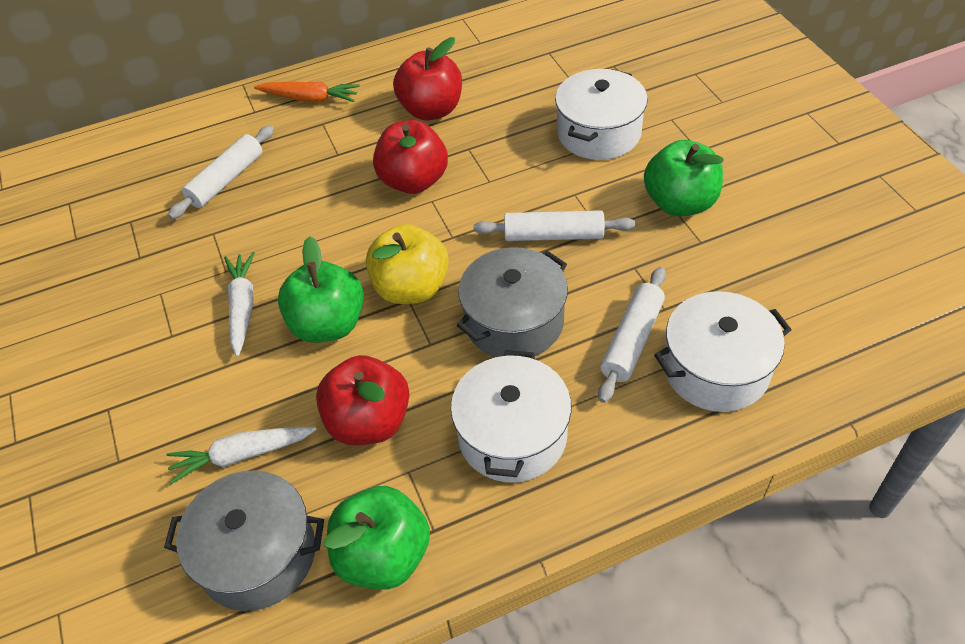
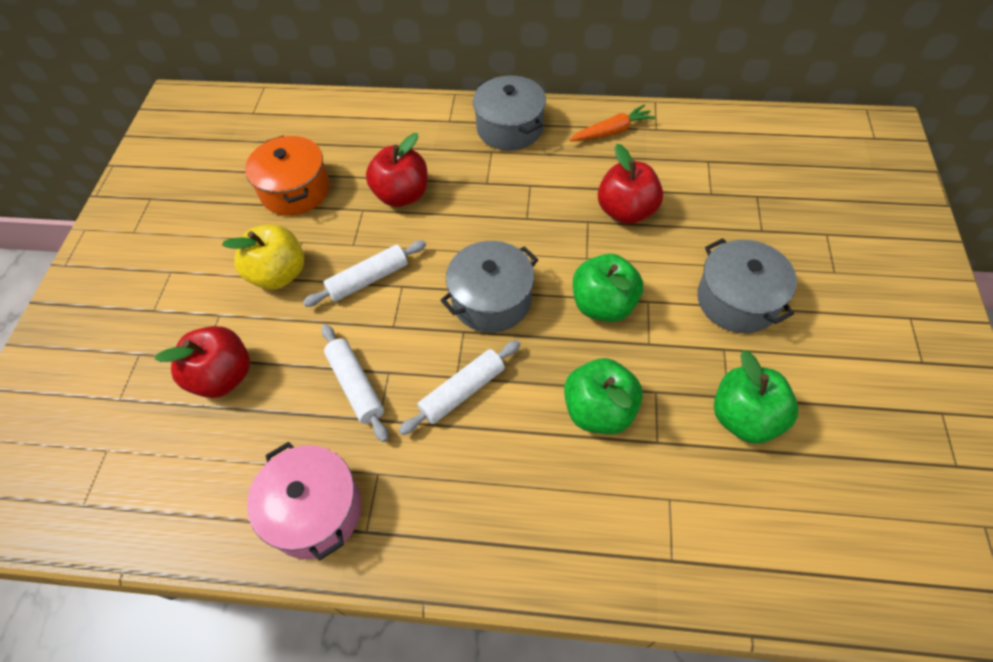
grey pot: [164,470,324,611] [457,247,568,357] = 2 -> [440,241,538,333] [473,76,546,151] [697,238,797,333] = 3
orange pot: none = 0 -> [245,135,330,216] = 1
pink pot: none = 0 -> [247,442,361,561] = 1
white carrot: [166,427,317,484] [224,252,255,357] = 2 -> none = 0
white pot: [451,350,571,482] [555,69,648,160] [654,291,792,412] = 3 -> none = 0

